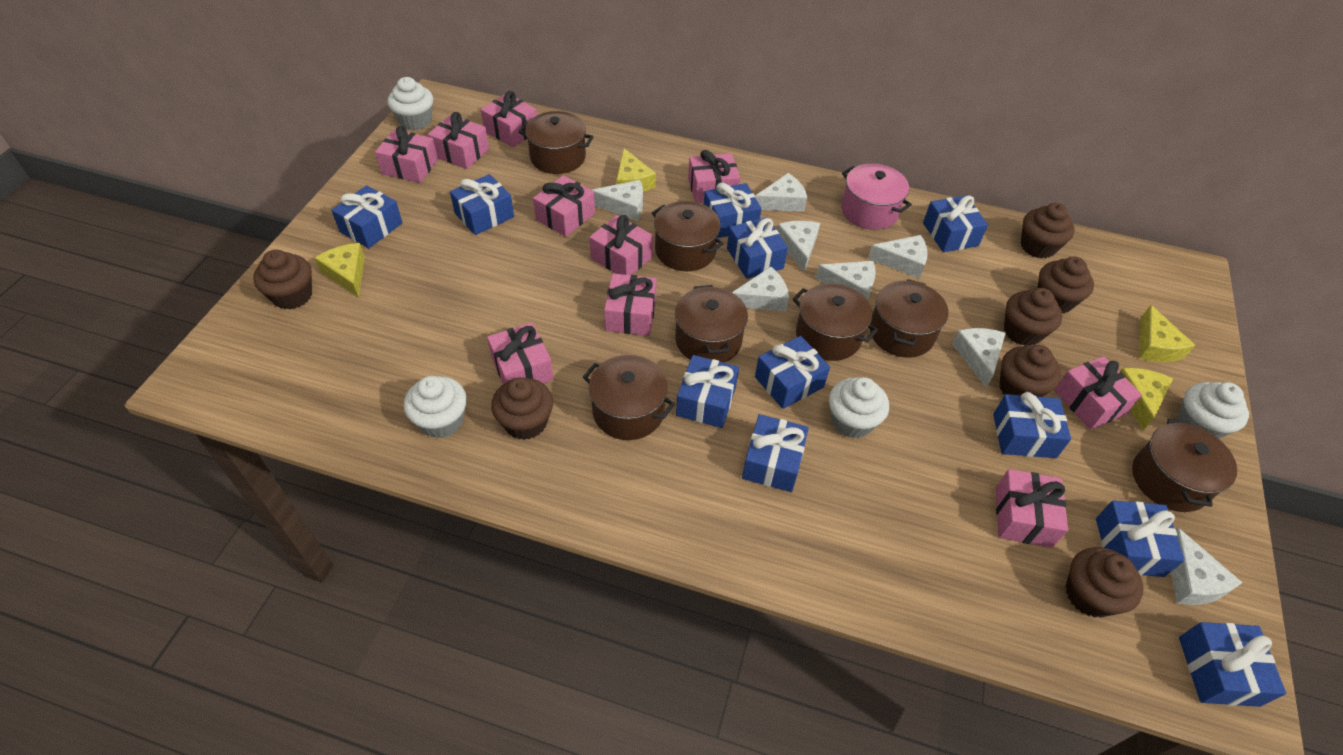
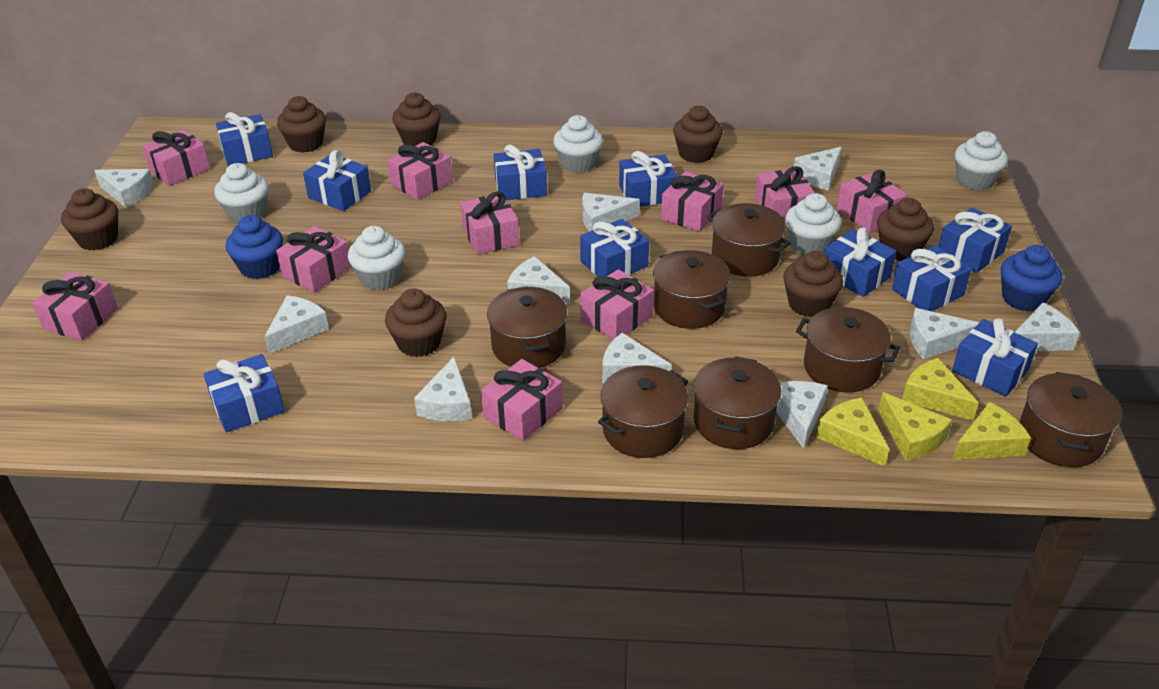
blue cupcake: none = 0 -> [226,215,283,279] [1001,245,1062,312] = 2
blue gift: [331,185,403,248] [450,174,514,235] [676,355,739,428] [704,183,761,238] [727,217,788,279] [742,414,809,492] [755,336,830,409] [923,196,988,252] [993,392,1071,458] [1096,500,1185,577] [1179,622,1286,707] = 11 -> [204,354,285,433] [216,112,273,166] [303,150,371,211] [494,145,547,200] [580,219,649,277] [619,151,677,207] [824,227,897,297] [892,245,971,311] [939,207,1012,273] [952,319,1038,397] = 10
pink pot: [841,164,912,230] = 1 -> none = 0
white cheese: [592,180,643,221] [732,267,789,311] [755,173,807,212] [777,221,820,272] [816,261,876,300] [868,235,928,279] [952,328,1006,388] [1171,527,1242,605] = 8 -> [94,169,154,208] [264,295,329,354] [414,357,472,421] [507,256,570,304] [582,193,640,232] [602,333,672,383] [776,381,828,449] [794,147,842,190] [910,308,980,359] [1015,303,1080,351] = 10
white cupcake: [388,77,433,130] [404,376,467,438] [829,377,889,438] [1177,382,1249,439] = 4 -> [214,163,268,223] [348,226,405,290] [553,115,603,173] [785,193,841,255] [955,131,1008,191] = 5

